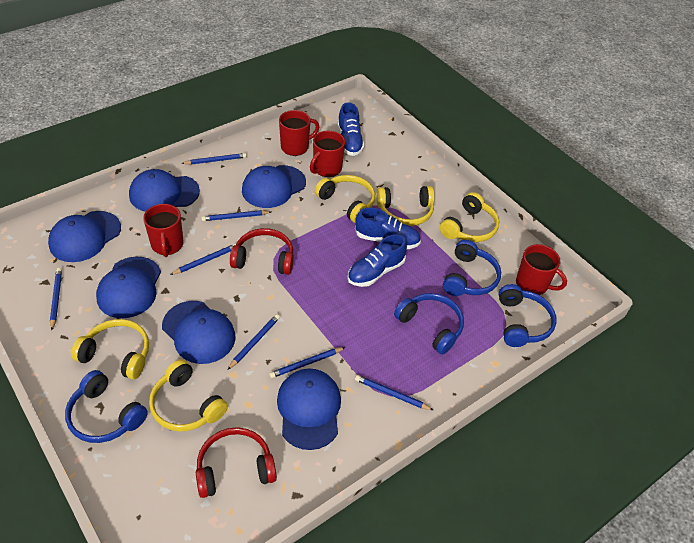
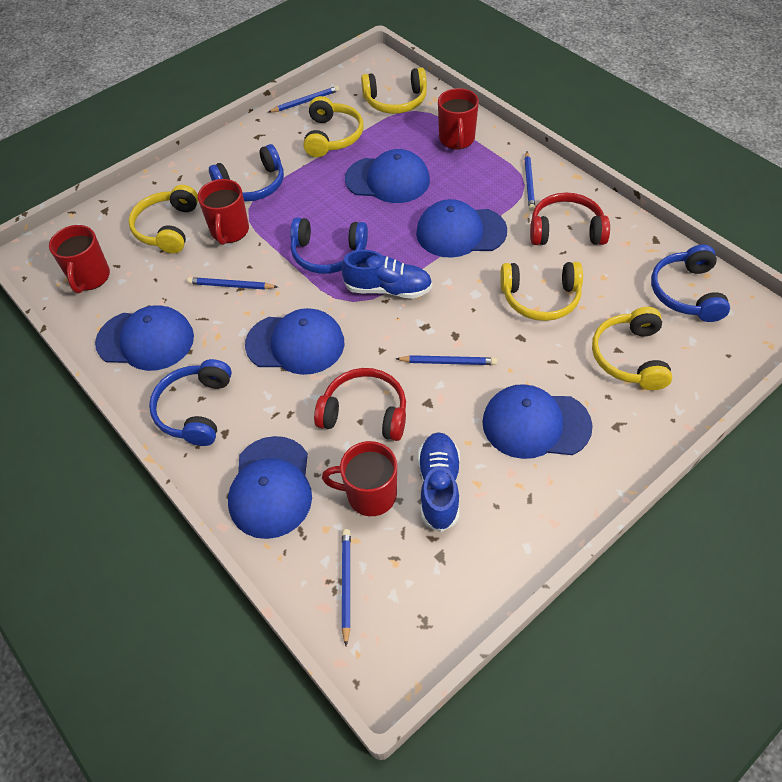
blue pencil: [50,268,62,330] [170,244,236,275] [181,153,247,165] [201,210,271,221] [227,314,280,370] [269,347,345,378] [355,375,433,410] = 7 -> [187,277,278,290] [269,86,339,112] [342,529,351,646] [396,355,497,365] [525,151,535,211] = 5
blue shoe: [338,102,364,156] [347,234,407,287] [355,208,421,249] = 3 -> [341,250,432,299] [418,432,460,532] = 2

